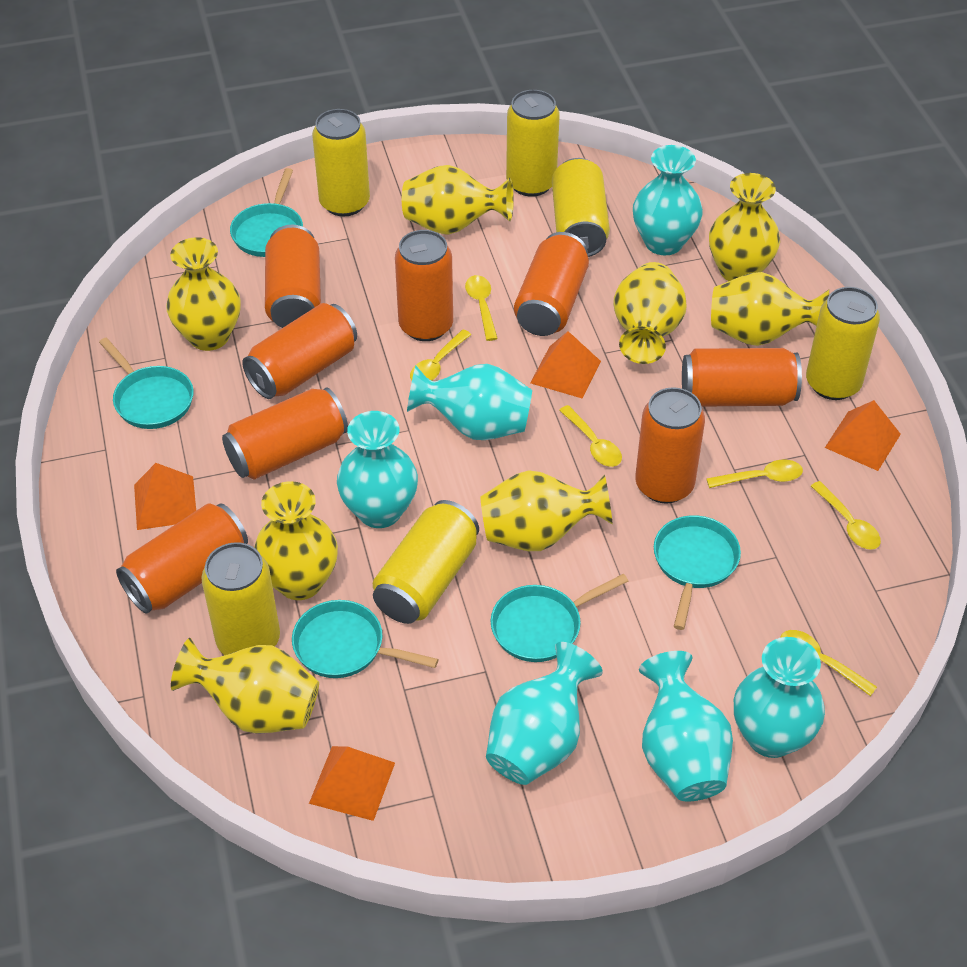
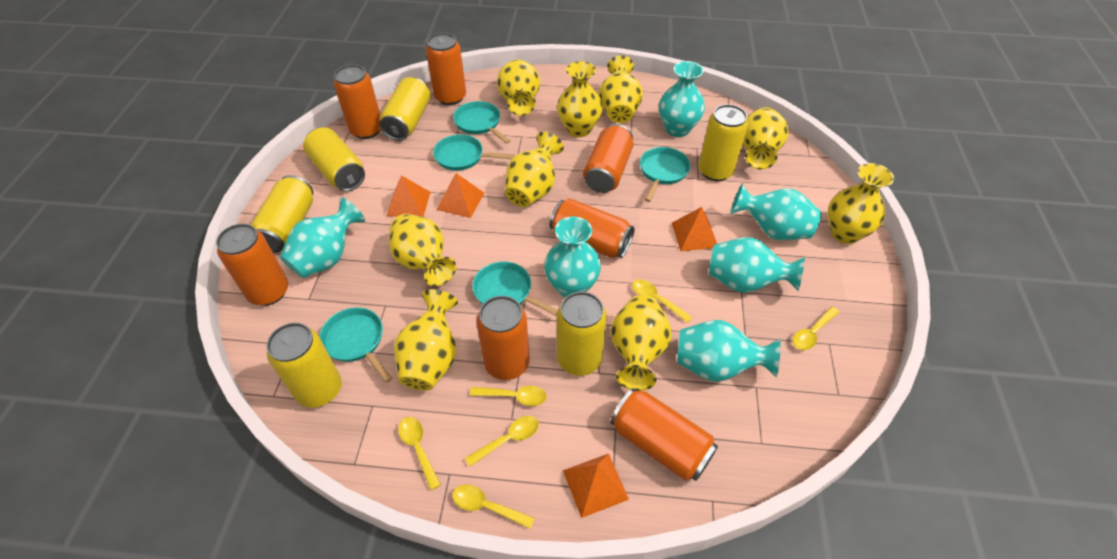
orange can: [116,503,248,614] [222,387,348,480] [242,303,357,399] [265,225,321,328] [395,230,453,341] [514,232,589,336] [635,387,705,503] [682,348,802,406] = 8 -> [216,224,288,306] [334,64,380,139] [426,33,466,105] [476,296,530,380] [550,198,635,258] [583,124,634,193] [610,388,718,481] = 7
yellow vase: [166,237,241,351] [171,638,319,734] [254,481,338,600] [402,165,514,235] [480,470,612,551] [613,262,687,364] [709,173,780,281] [711,272,829,346] = 8 -> [389,214,456,286] [394,289,458,391] [497,59,540,116] [505,132,564,207] [557,61,603,137] [599,55,643,123] [610,295,672,391] [743,107,789,170] [828,163,894,244] = 9

